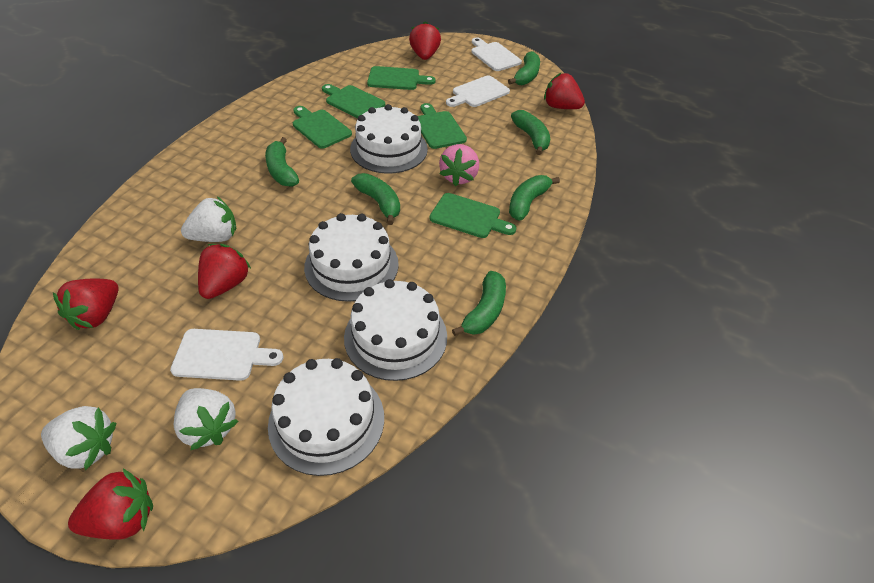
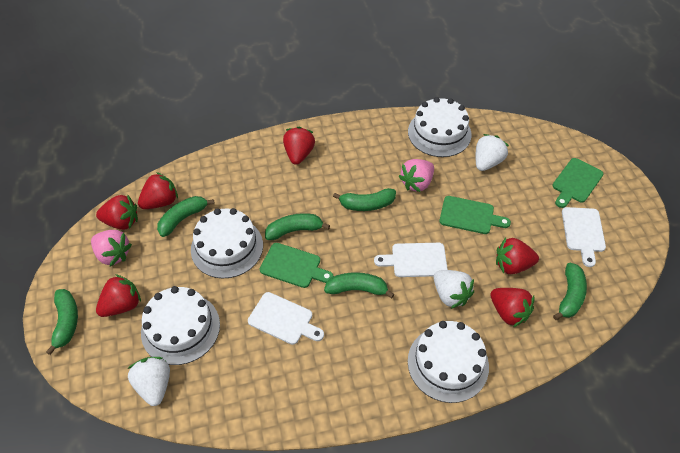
green cutting board: [293,106,352,149] [322,84,385,118] [367,66,435,90] [418,103,467,149] [429,193,517,238] = 5 -> [260,243,334,288] [439,196,511,234] [552,158,603,208] = 3
pink strawberry: [439,144,479,186] = 1 -> [91,230,132,266] [398,159,434,192] = 2
red strawberry: [53,279,118,330] [68,468,153,540] [198,244,251,299] [409,21,441,60] [544,73,585,109] = 5 -> [96,195,138,230] [96,274,141,317] [138,172,178,209] [283,127,315,165] [490,288,534,327] [496,238,539,274] = 6

